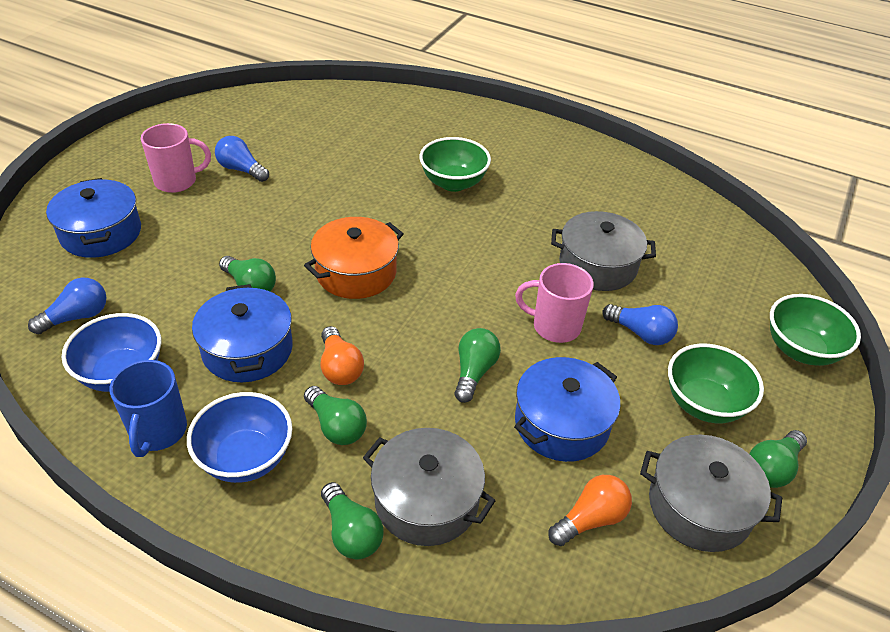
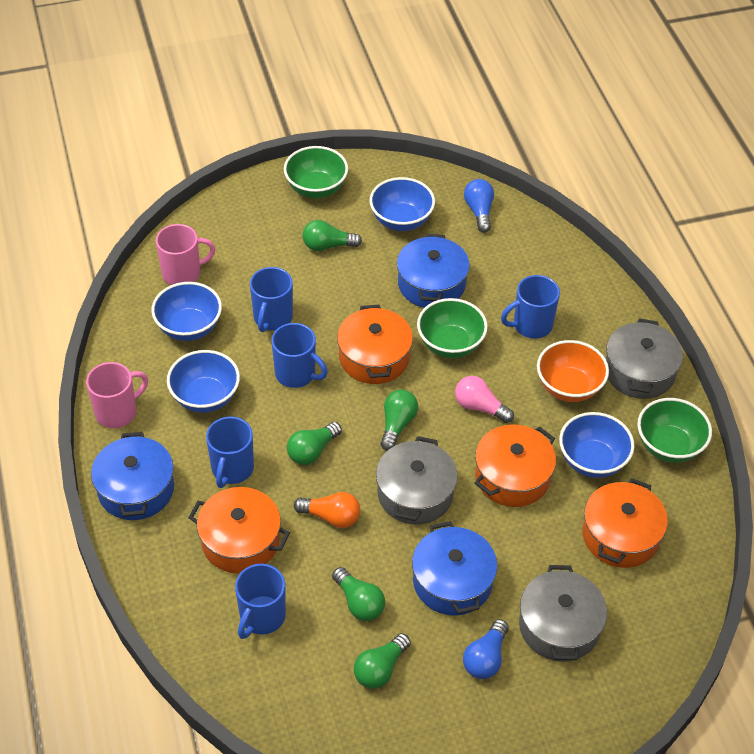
blue bowl: [61,313,161,392] [187,392,293,483] = 2 -> [151,282,222,341] [167,350,240,413] [369,177,435,231] [559,412,635,478] = 4
blue light bulb: [28,278,107,334] [215,136,269,182] [603,304,678,345] = 3 -> [463,619,509,679] [464,179,494,233] = 2
blue mug: [109,360,187,457] = 1 -> [206,417,254,488] [235,564,286,639] [250,267,293,332] [271,323,328,388] [501,275,560,339] = 5
orange bowl: none = 0 -> [537,340,609,402] = 1
orange light bulb: [321,326,364,385] [548,475,632,546] = 2 -> [294,492,360,528] = 1
orange pot: [304,217,403,299] = 1 -> [188,487,290,574] [337,305,413,384] [474,424,556,507] [582,478,668,568] = 4
pink light bulb: none = 0 -> [455,376,514,423] = 1

